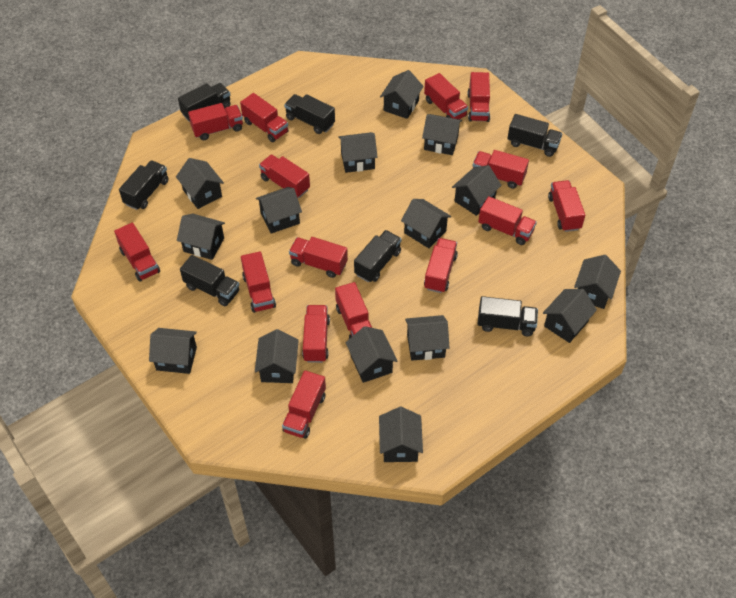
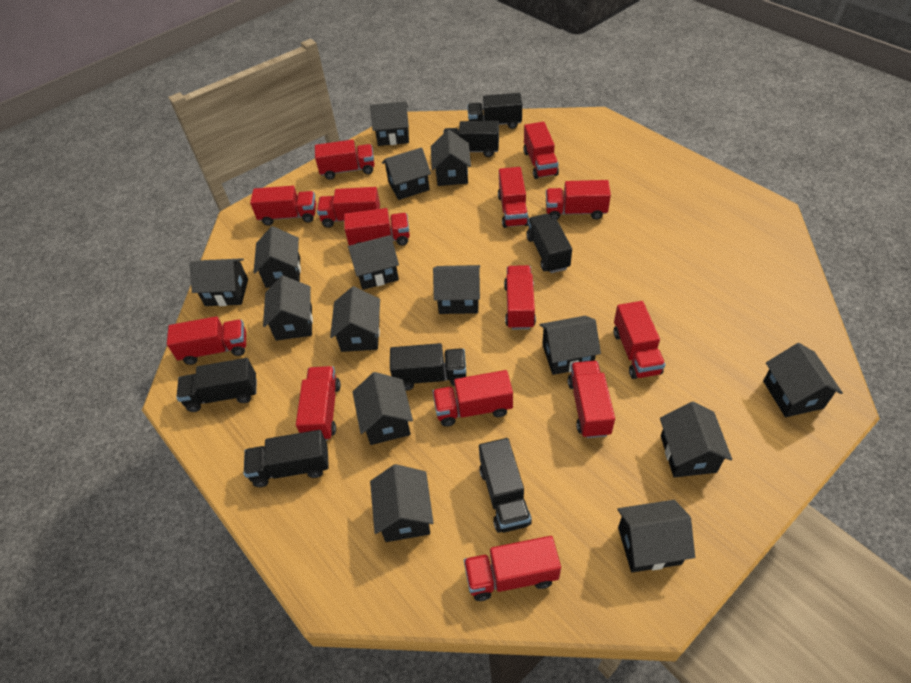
red truck: [114,223,160,282] [188,103,243,140] [240,93,289,142] [241,251,276,313] [259,154,310,198] [282,370,326,439] [289,237,348,278] [302,305,330,363] [335,282,372,339] [424,73,468,119] [424,238,458,293] [467,72,490,122] [473,150,529,189] [478,196,537,245] [548,180,585,232] = 15 -> [167,316,246,365] [250,186,316,226] [296,366,341,441] [315,140,375,180] [317,187,380,228] [344,208,410,246] [432,370,513,427] [464,536,561,601] [498,167,529,228] [504,265,536,330] [523,122,559,179] [546,180,611,220] [567,361,615,438] [614,301,666,379] = 14

